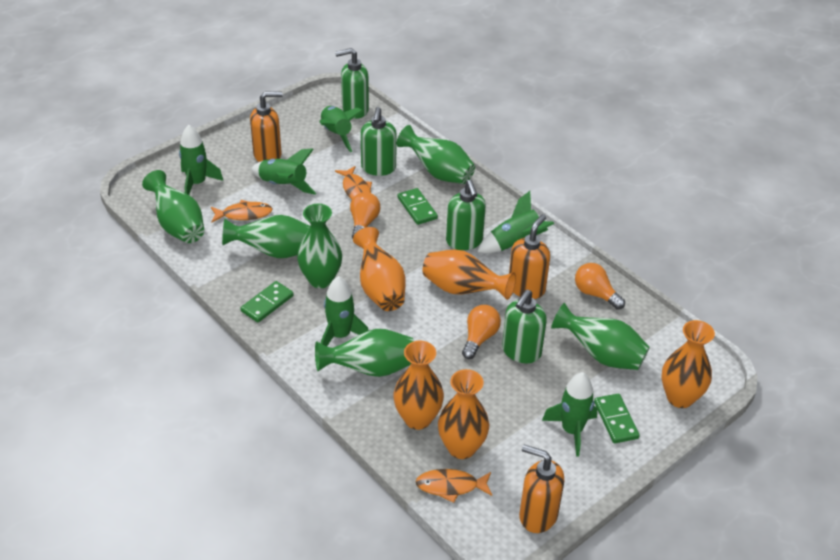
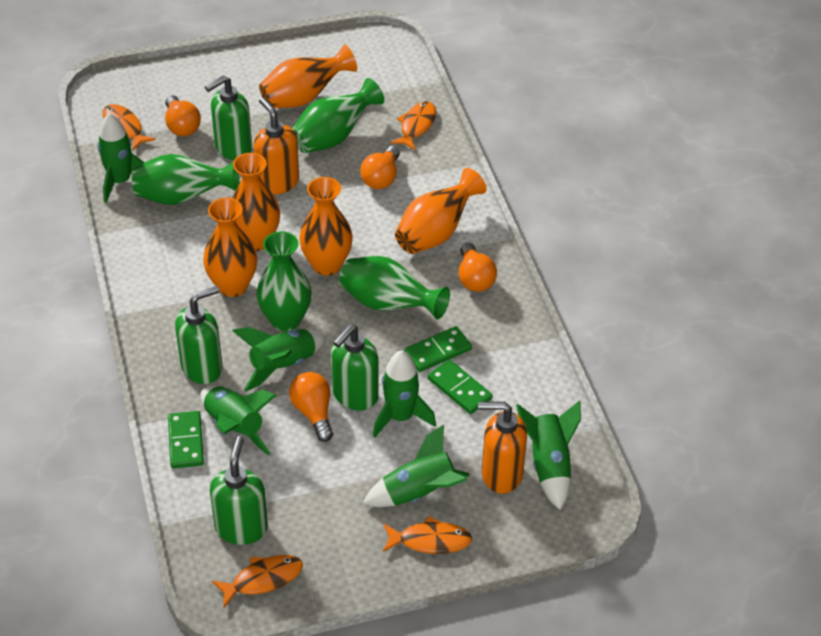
green vase: [142,170,205,243] [222,215,310,258] [297,204,342,288] [315,329,414,377] [397,125,475,184] [551,303,650,370] = 6 -> [132,154,240,205] [256,231,312,331] [292,78,384,153] [339,256,450,319] = 4
orange fish: [211,200,273,223] [335,166,372,200] [416,469,492,503] = 3 -> [103,104,156,150] [212,555,303,607] [383,516,472,554] [391,101,436,150] = 4
orange light bulb: [350,192,380,238] [462,305,501,359] [575,263,625,310] = 3 -> [165,95,201,136] [289,372,333,442] [360,146,400,189] [459,242,497,292] = 4
orange soap dispenser: [250,91,283,162] [509,214,550,299] [519,445,564,533] = 3 -> [254,97,299,195] [478,402,527,494] = 2

